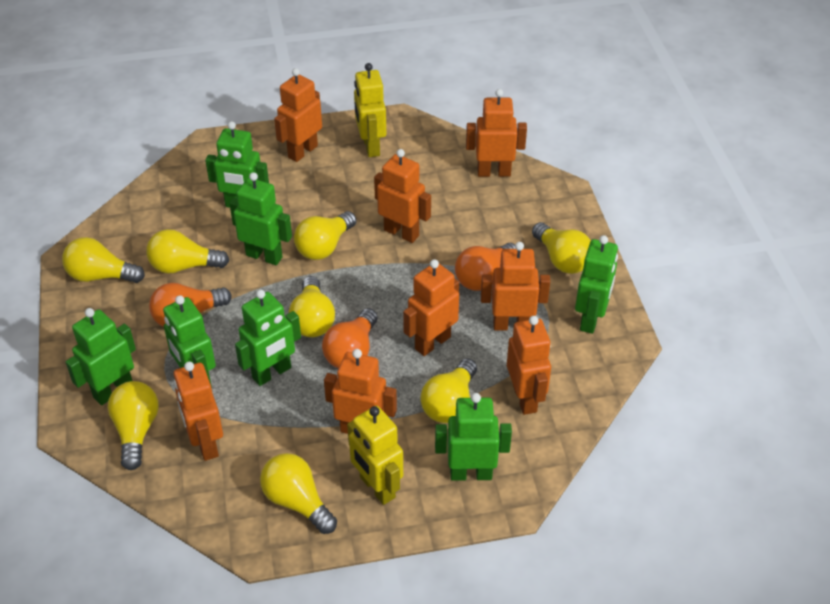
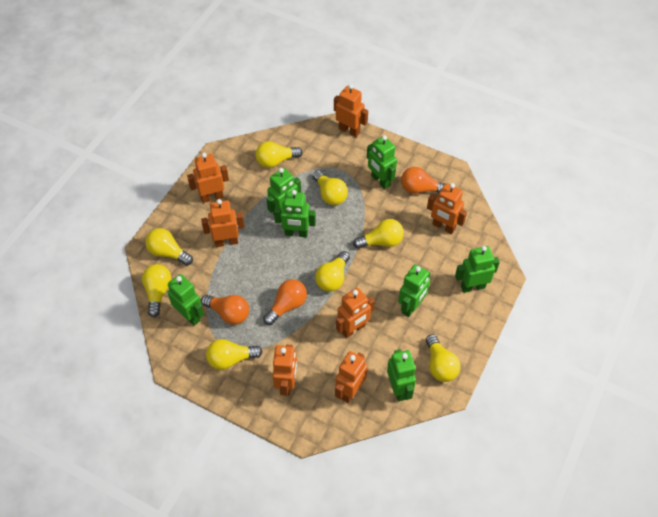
orange robot: [174,362,223,461] [274,68,322,162] [324,349,397,434] [374,149,431,243] [403,259,459,356] [466,89,527,177] [481,242,550,330] [507,316,551,415] = 8 -> [187,153,229,203] [201,199,245,247] [272,344,297,396] [334,84,368,137] [335,351,368,403] [336,288,375,338] [427,183,467,234] = 7
yellow robot: [347,406,403,505] [354,63,386,157] = 2 -> none = 0

